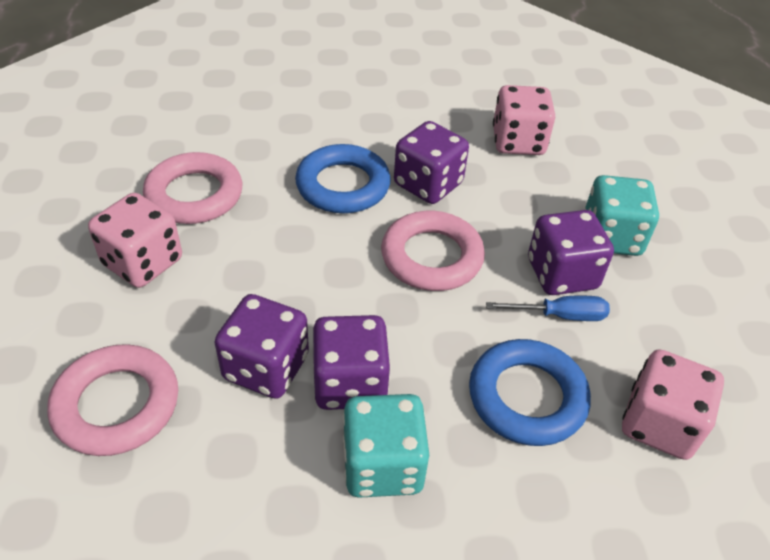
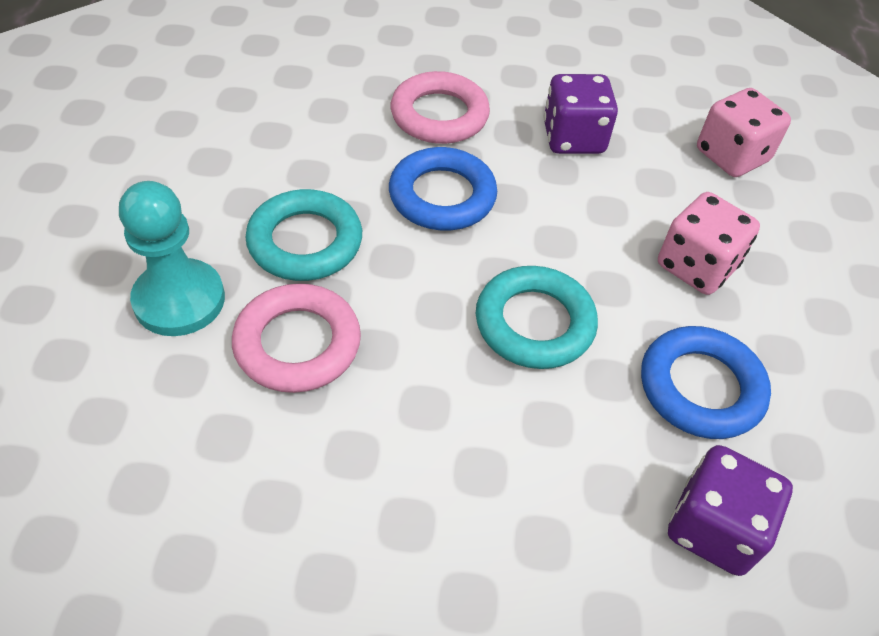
blue screwdriver: [486,296,610,321] = 1 -> none = 0
pink dice: [88,193,182,288] [493,85,555,155] [622,349,724,460] = 3 -> [658,192,760,295] [697,88,791,177] = 2
pink ring: [47,344,178,456] [143,152,242,224] [381,211,485,291] = 3 -> [232,283,361,393] [391,71,490,144] = 2
purple dice: [214,294,309,399] [313,315,391,410] [394,121,469,204] [528,210,614,295] = 4 -> [544,74,618,154] [668,445,793,576] = 2
turquoise dice: [343,394,429,498] [584,175,659,256] = 2 -> none = 0
turquoise pawn: none = 0 -> [119,181,225,336] = 1
turquoise ring: none = 0 -> [245,189,362,281] [476,266,598,369] = 2

